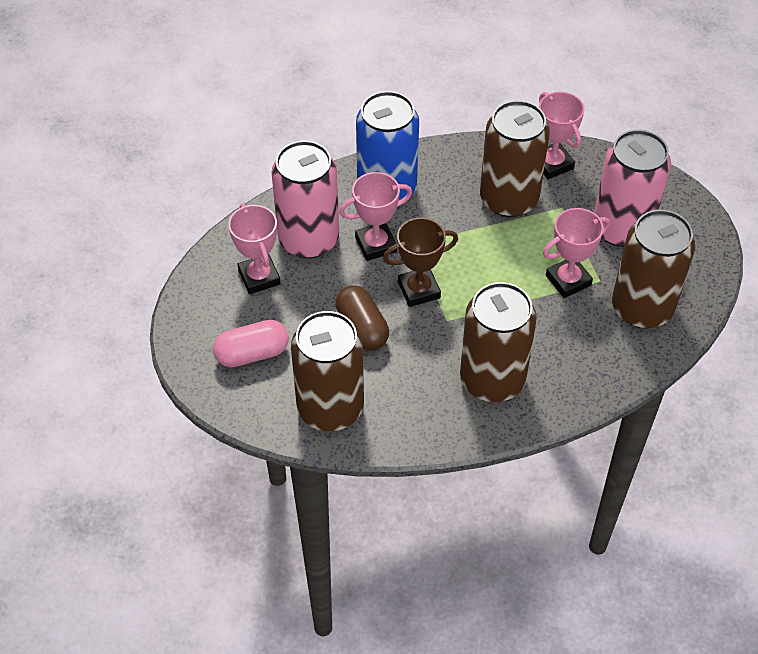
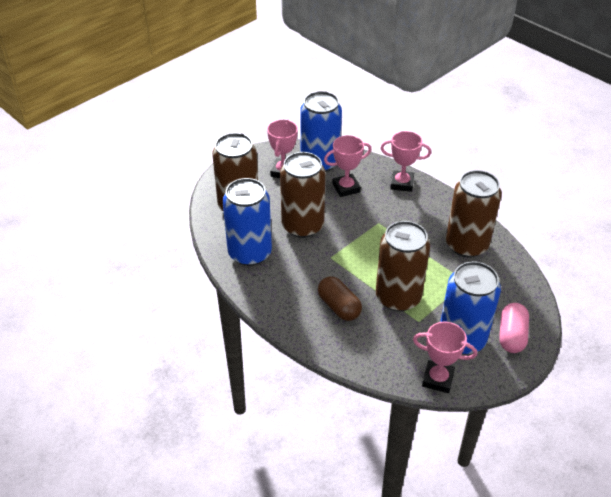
blue can: [356,91,419,200] = 1 -> [223,178,272,266] [300,91,342,172] [440,261,501,354] = 3
brown trophy: [383,218,458,307] = 1 -> none = 0
pink can: [272,141,339,258] [594,130,671,247] = 2 -> none = 0

